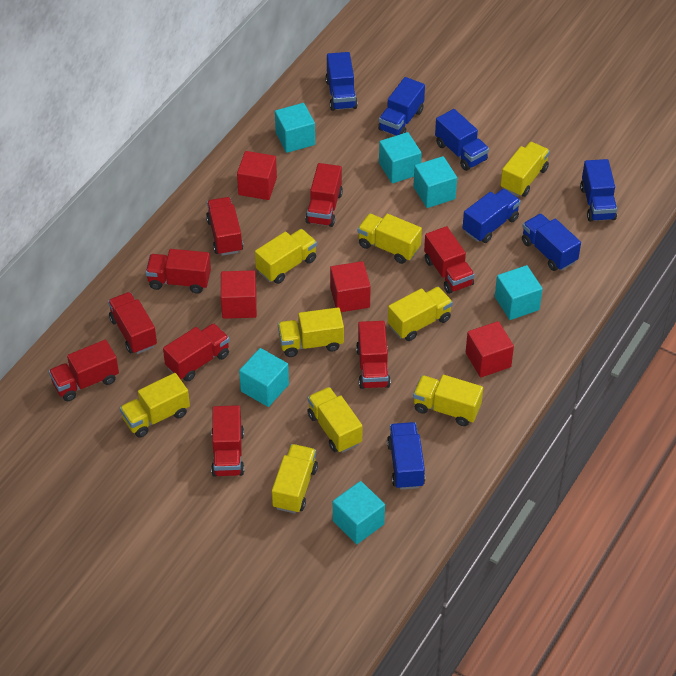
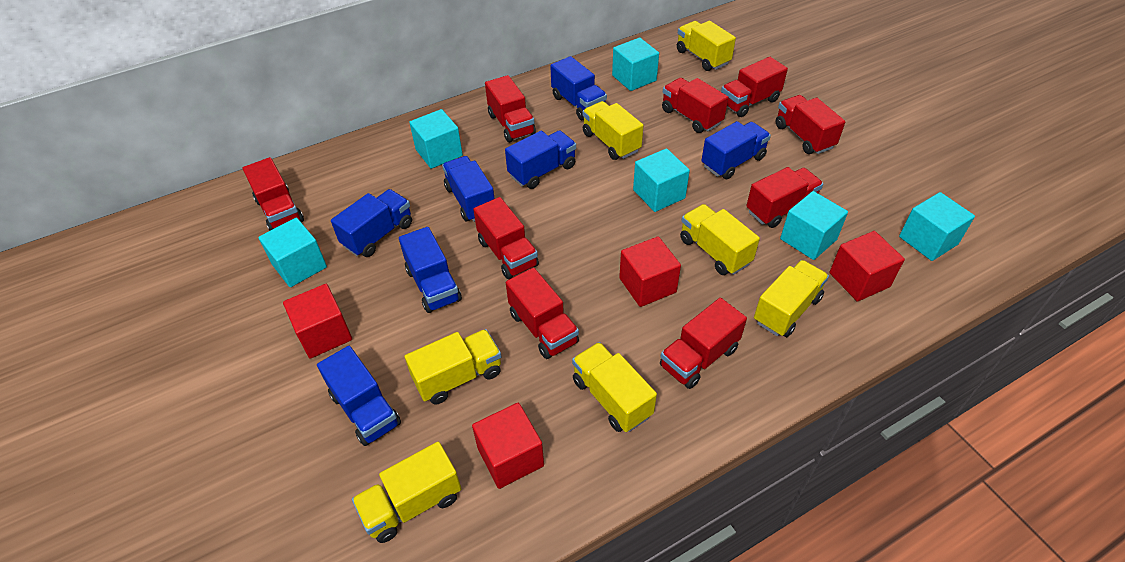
yellow truck: [120,373,190,438] [255,229,317,284] [272,444,318,513] [278,307,344,357] [307,387,363,453] [357,213,422,264] [388,287,453,341] [413,375,483,426] [501,142,550,197] = 9 -> [352,442,461,543] [404,329,501,405] [572,342,657,432] [583,101,644,160] [677,21,736,71] [680,204,760,275] [754,260,829,337] = 7

